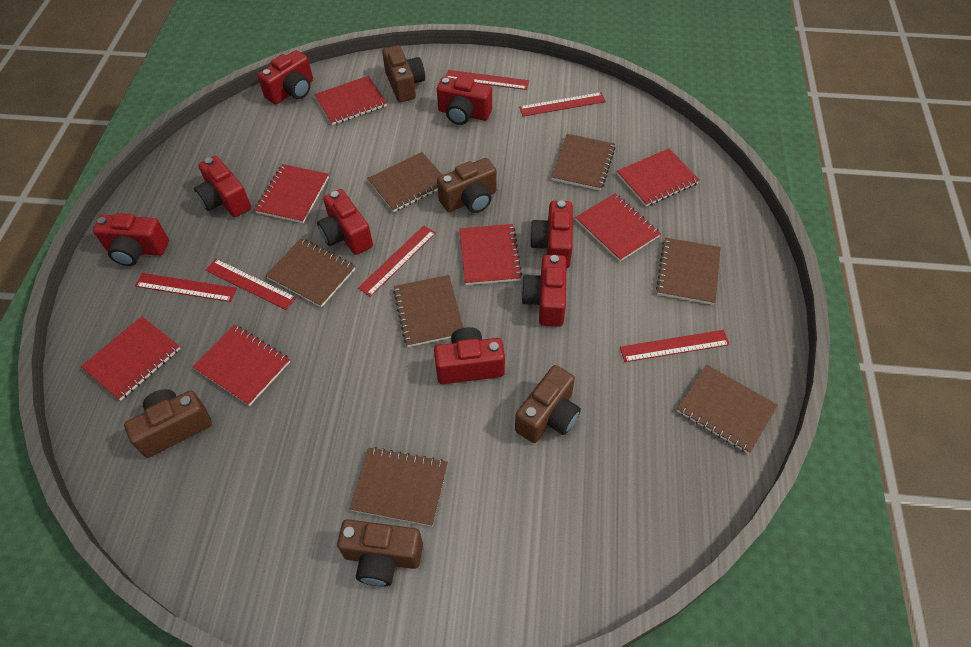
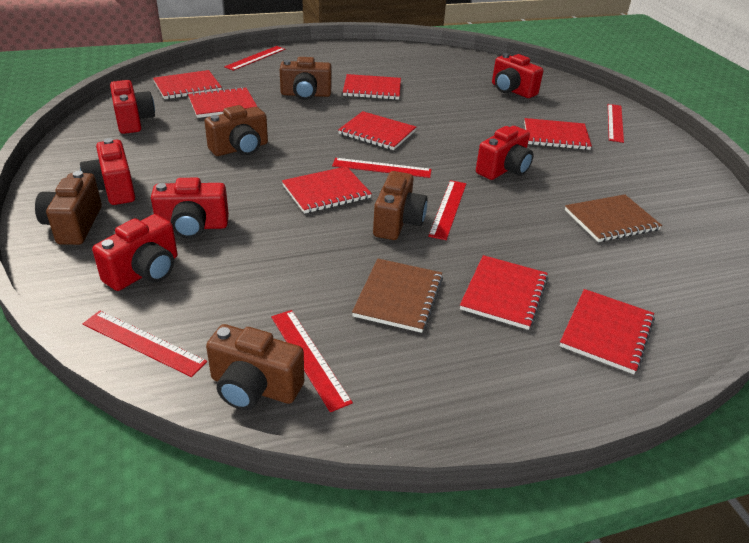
brown notebook: [265,238,355,307] [350,447,448,526] [367,152,442,212] [393,275,463,347] [551,134,616,190] [656,238,721,305] [677,365,778,454] = 7 -> [352,259,443,333] [565,194,662,242] = 2
red camera: [93,213,169,266] [194,156,251,217] [257,50,313,105] [317,189,373,255] [434,327,505,384] [437,76,492,125] [521,255,567,327] [530,200,573,269] = 8 -> [80,138,135,205] [92,214,178,291] [110,80,155,134] [151,178,229,239] [476,126,533,180] [492,53,543,98] = 6
red notebook: [81,316,181,401] [193,325,290,406] [255,164,329,223] [314,76,387,125] [459,224,522,285] [575,193,661,262] [617,148,700,207] = 7 -> [153,70,222,99] [188,87,257,118] [282,166,372,214] [338,111,416,150] [343,74,401,100] [460,255,548,330] [524,118,592,150] [560,289,655,374] = 8

